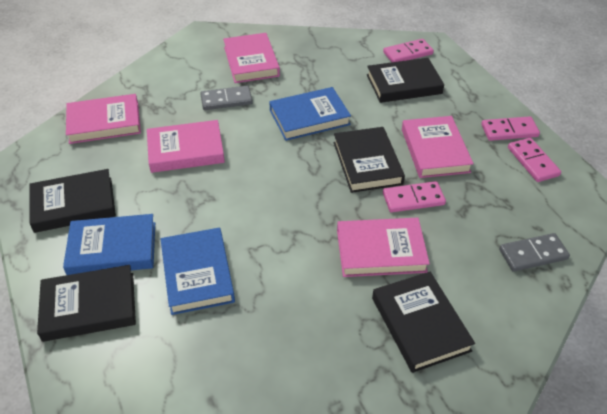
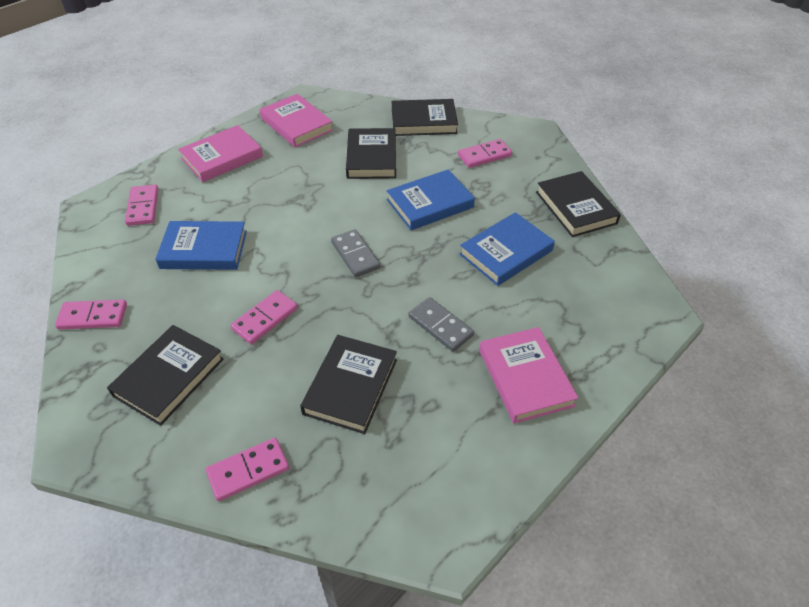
pink book: [66,94,141,144] [147,120,225,173] [223,33,280,83] [337,218,430,277] [402,116,474,178] = 5 -> [178,125,263,182] [260,94,333,147] [479,327,578,424] = 3
pink domino: [383,39,434,62] [383,181,446,212] [481,116,540,141] [508,138,561,182] = 4 -> [55,300,127,330] [125,185,159,226] [206,438,289,501] [231,290,298,344] [458,139,512,168] = 5

